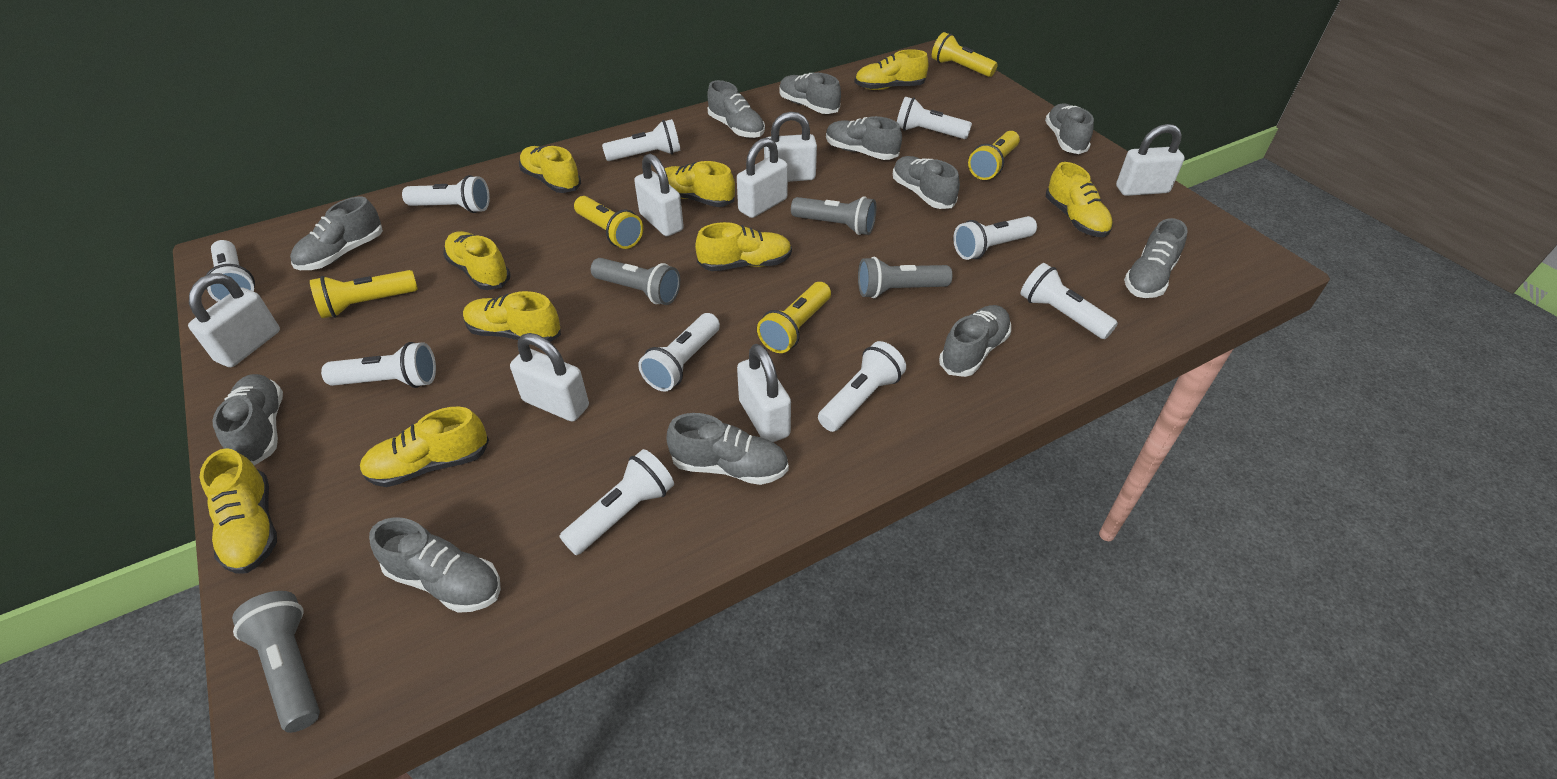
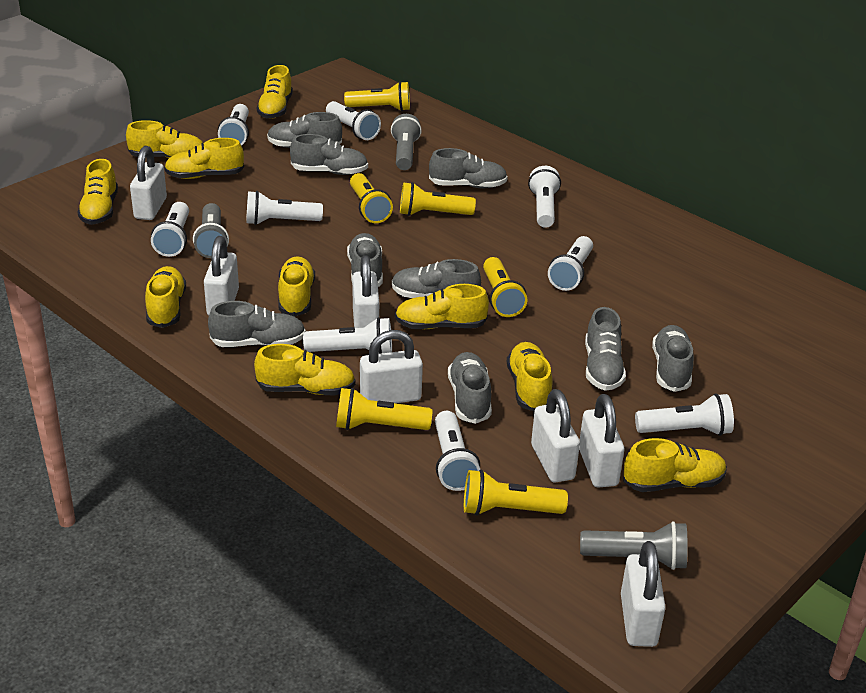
grey flashlight: [232,591,320,733] [591,258,680,305] [791,196,876,235] [858,257,952,298] = 4 -> [193,203,229,258] [391,114,422,170] [580,521,688,570] = 3
grey shoe: [213,374,283,466] [290,196,383,270] [369,517,501,613] [667,413,789,485] [707,80,765,138] [779,73,841,114] [826,116,902,160] [893,156,960,209] [939,305,1011,377] [1045,103,1094,154] [1124,218,1188,298] = 11 -> [208,301,306,347] [267,112,342,148] [290,134,368,175] [347,233,383,287] [392,259,481,298] [429,148,508,188] [448,352,492,424] [585,307,626,391] [652,325,694,392] = 9
white flashlight: [206,240,255,302] [321,342,436,388] [402,175,490,213] [559,449,674,555] [602,119,680,161] [638,313,720,392] [818,341,906,432] [897,97,972,139] [953,216,1037,260] [1021,263,1118,339] = 10 -> [151,202,189,257] [218,104,249,146] [246,191,323,225] [303,317,392,354] [326,101,381,140] [435,411,480,491] [528,166,561,228] [548,236,593,291] [635,393,734,436] = 9
yellow flashlight: [310,270,418,319] [574,196,643,249] [757,282,831,353] [932,32,998,77] [968,131,1020,180] = 5 -> [336,388,433,430] [344,81,410,111] [350,173,393,223] [400,182,476,216] [464,469,568,516] [483,257,527,317] = 6
yellow shoe: [200,448,277,574] [360,406,489,487] [443,231,511,290] [463,291,561,342] [519,146,581,193] [657,161,735,207] [695,222,792,271] [855,49,928,90] [1046,162,1113,237] = 9 -> [78,159,118,225] [126,120,203,158] [145,266,186,328] [164,138,244,179] [254,344,355,396] [257,65,293,119] [278,256,315,317] [395,284,489,329] [507,342,552,411] [623,438,727,492] = 10

